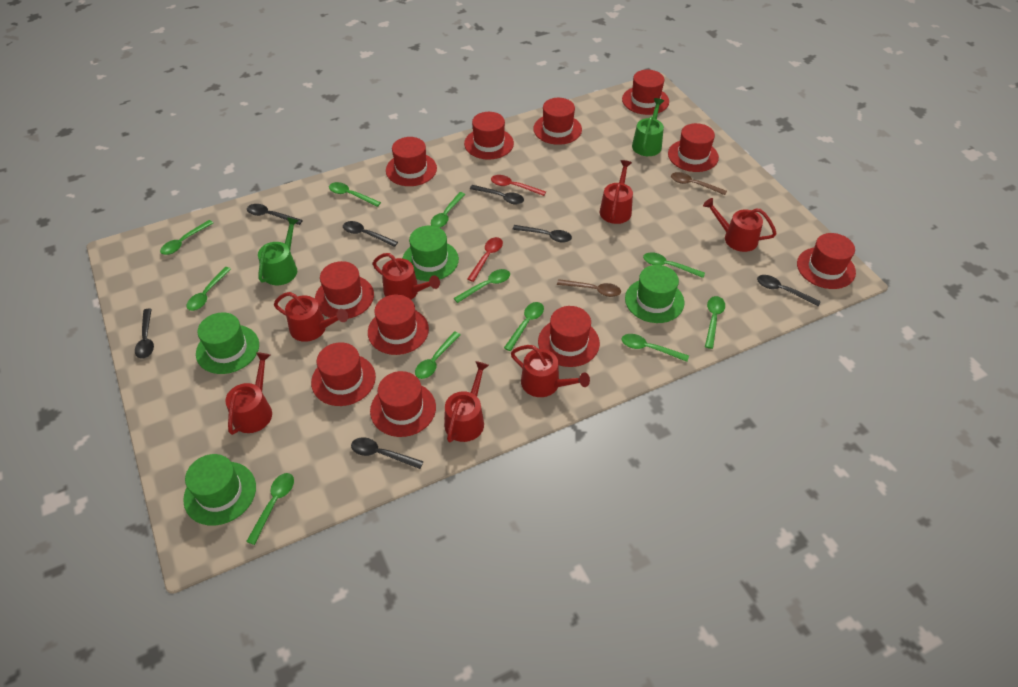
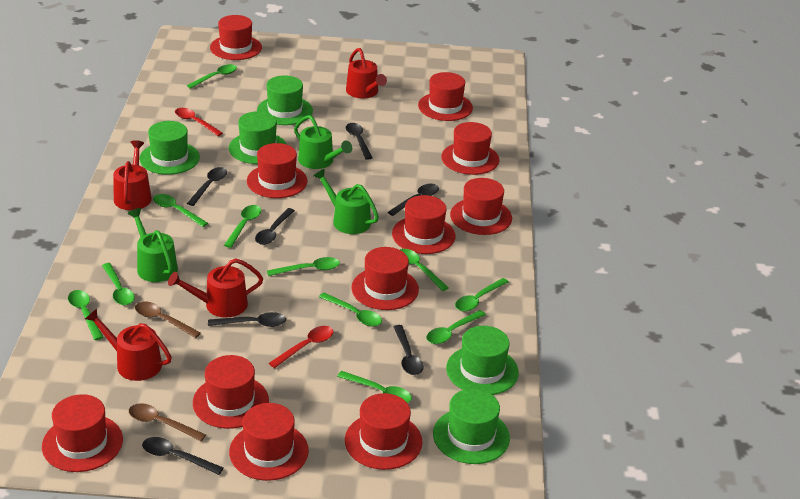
green hat: [183,454,256,526] [196,312,259,374] [402,226,459,281] [625,265,684,323] = 4 -> [139,121,200,175] [229,111,287,164] [257,76,313,125] [433,389,510,464] [446,326,519,395] = 5
green watering can: [258,217,299,285] [632,98,664,156] = 2 -> [127,208,178,282] [294,115,352,169] [313,169,379,234] = 3
red watering can: [225,352,272,435] [274,292,348,342] [372,253,440,300] [444,361,489,443] [511,345,590,397] [600,160,633,224] [703,198,777,252] = 7 -> [85,308,172,381] [113,140,152,210] [168,258,263,318] [346,48,387,98] = 4

